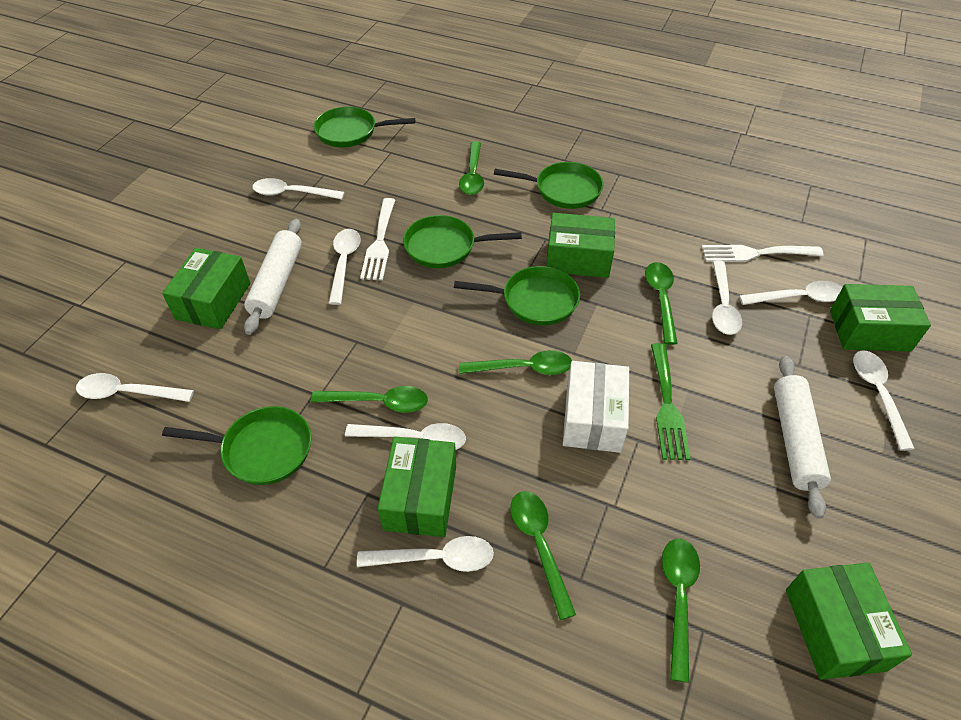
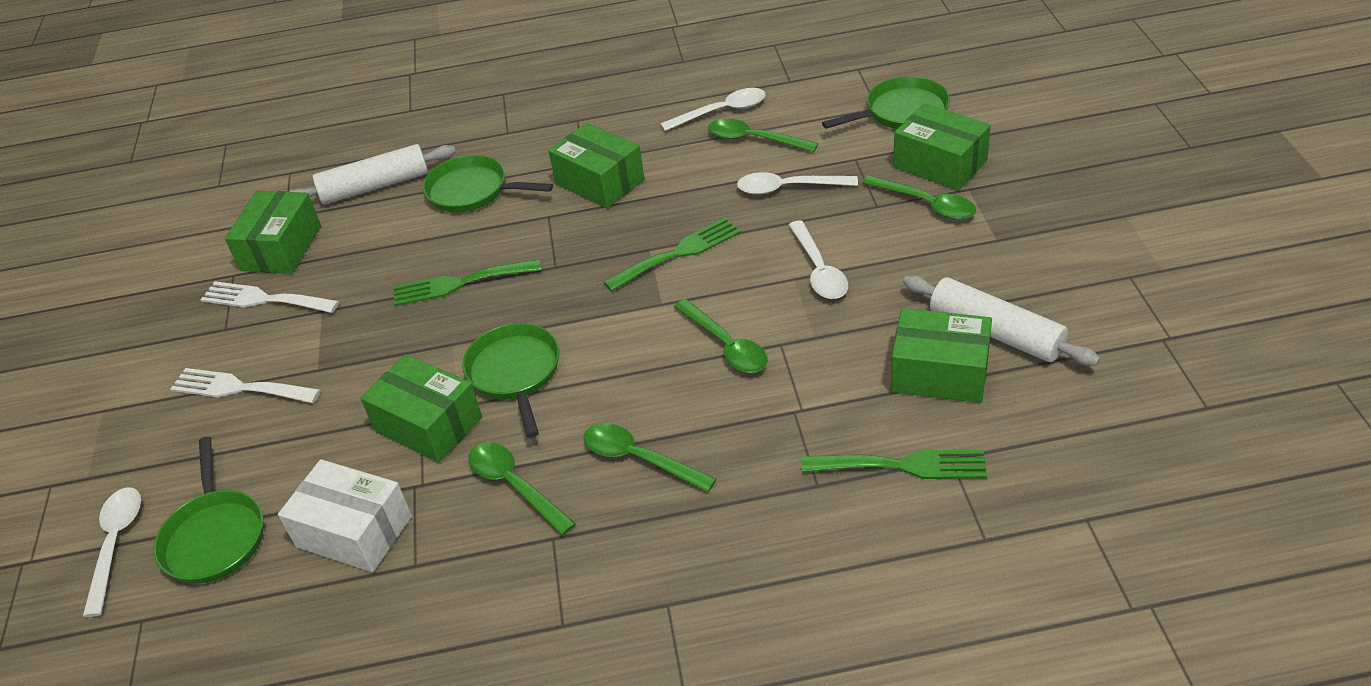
green fork: [651,343,690,460] = 1 -> [394,259,541,306] [604,218,741,291] [802,450,987,479] = 3
green pan: [162,406,311,485] [314,107,415,147] [403,215,522,268] [454,266,580,325] [494,162,603,209] = 5 -> [153,437,263,584] [423,155,553,213] [462,323,560,438] [822,76,950,129] = 4
green spoon: [311,386,428,413] [459,141,484,195] [459,350,572,375] [511,491,576,620] [645,262,678,345] [662,539,700,683] = 6 -> [468,442,576,535] [584,423,717,492] [674,299,768,373] [708,119,818,152] [862,175,976,220] = 5
white spoon: [76,373,194,402] [252,178,344,199] [329,229,361,305] [345,423,466,450] [357,536,494,572] [712,260,742,335] [739,281,843,305] [853,350,915,451] = 8 -> [82,487,141,617] [661,88,766,131] [737,172,858,195] [789,220,848,299] = 4

